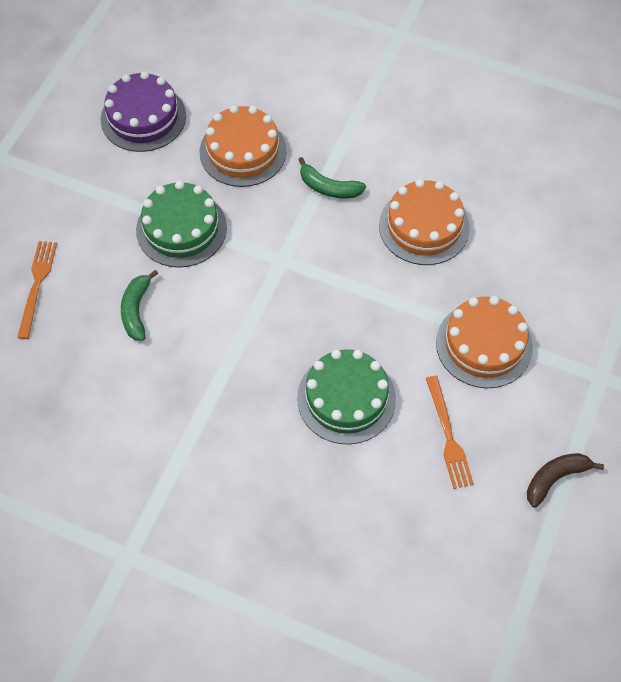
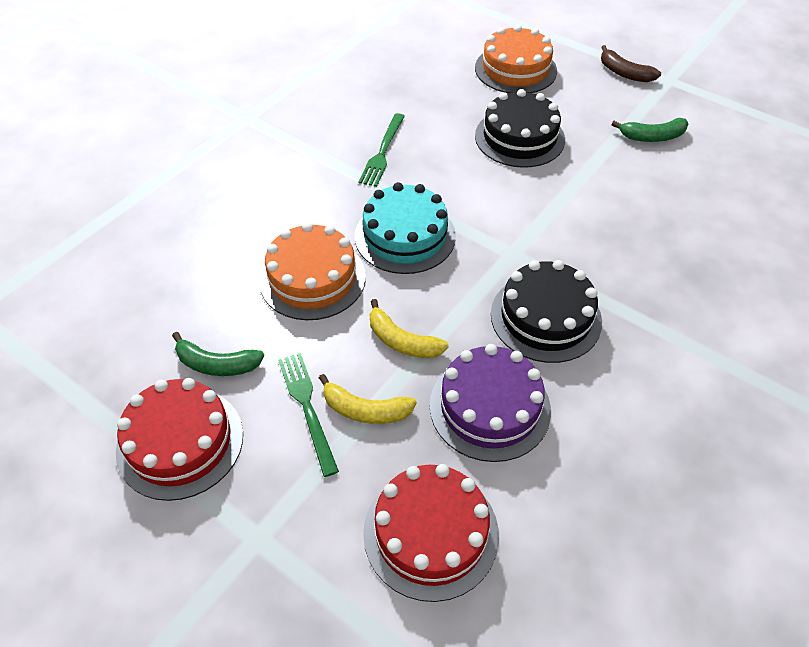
black cake: none = 0 -> [475,89,565,168] [491,260,602,363] = 2
green cake: [136,181,227,268] [297,349,396,444] = 2 -> none = 0
green fork: none = 0 -> [278,353,339,477] [358,113,405,187] = 2
orange cake: [199,105,287,187] [379,179,470,265] [436,296,533,388] = 3 -> [259,222,366,320] [475,25,557,93] = 2
orange fork: [17,241,57,339] [426,376,474,489] = 2 -> none = 0
red cake: none = 0 -> [116,378,243,501] [363,464,499,602] = 2
turquoise cake: none = 0 -> [355,182,456,274] = 1
yellow banana: none = 0 -> [319,374,417,424] [370,299,449,358] = 2

